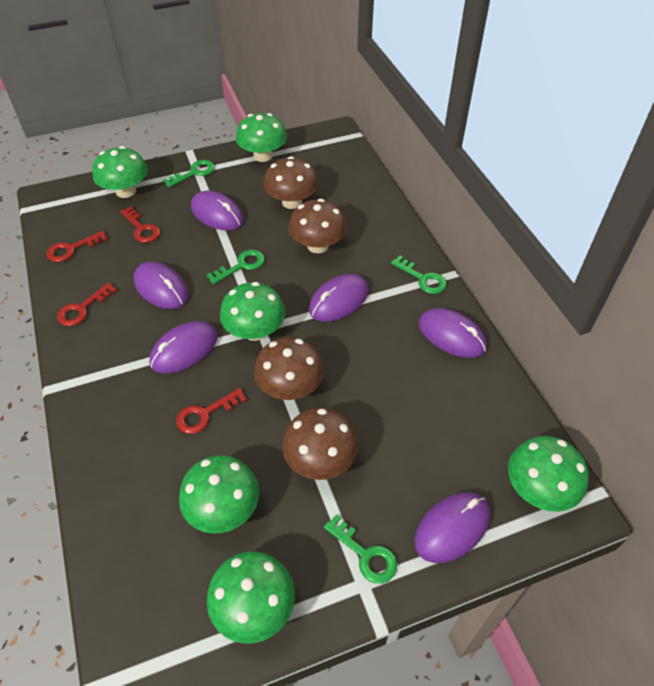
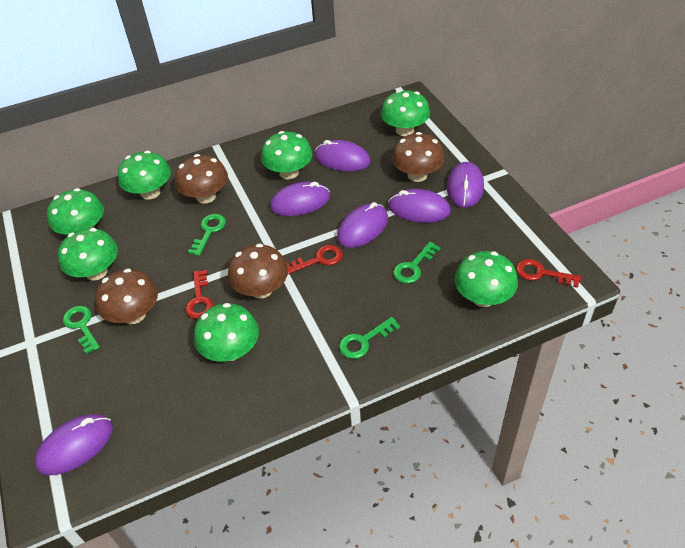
green mushroom: [92,146,148,198] [179,455,259,533] [207,551,295,644] [220,282,285,341] [236,113,287,162] [508,436,589,512] = 6 -> [47,188,104,234] [58,228,118,280] [118,151,171,200] [194,303,259,362] [261,131,312,179] [381,90,430,136] [454,251,518,307] = 7
red key: [46,231,107,262] [57,283,117,326] [120,206,160,243] [176,388,247,434] = 4 -> [186,270,214,319] [286,245,343,274] [516,259,581,288] = 3

